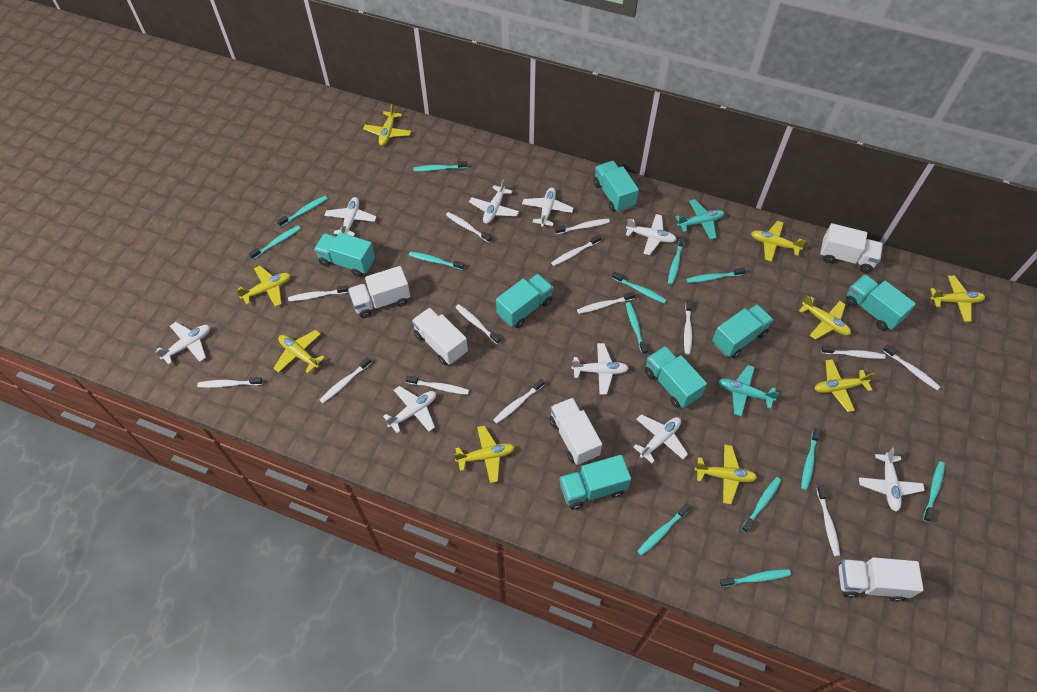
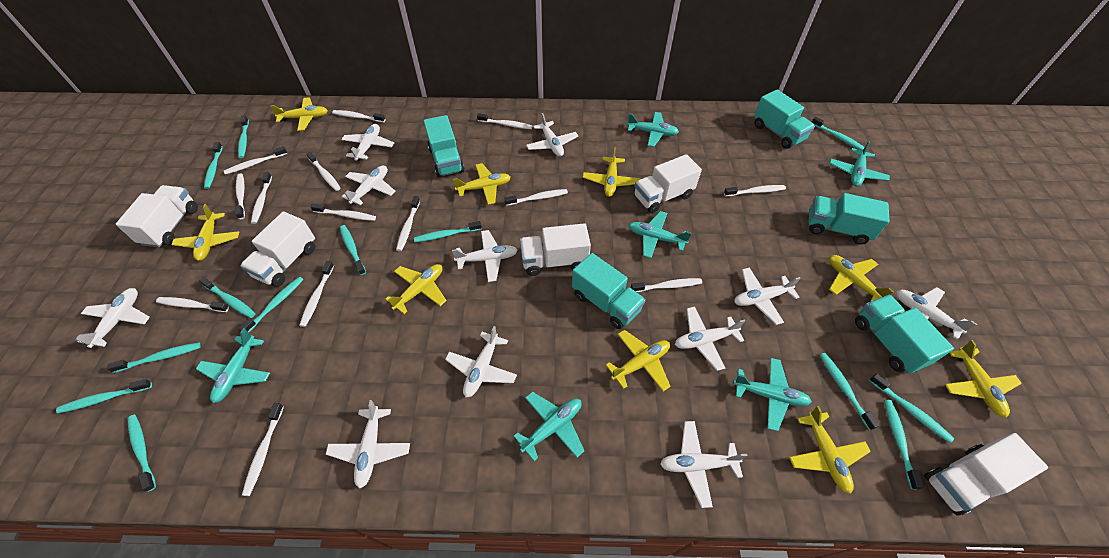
turquoise plane: [675,199,724,240] [718,365,780,417] = 2 -> [196,328,270,403] [514,392,584,461] [627,112,679,147] [628,211,691,258] [733,358,812,431] [829,141,890,187] = 6
turquoise truck: [314,232,375,277] [496,274,554,328] [559,455,631,510] [594,161,639,212] [645,346,707,408] [712,304,773,358] [845,274,916,331] = 7 -> [424,115,465,178] [572,253,646,329] [754,90,815,149] [809,193,890,245] [855,295,954,374] = 5
white plane: [155,322,210,365] [324,197,376,236] [383,386,436,433] [469,179,519,224] [522,188,573,227] [571,343,629,395] [626,214,677,255] [634,414,688,463] [859,447,925,512] = 9 -> [75,288,150,348] [326,400,410,488] [341,124,394,161] [342,166,396,205] [445,326,517,398] [452,230,517,282] [526,113,578,157] [660,421,748,508] [675,307,745,371] [734,267,801,325] [896,287,977,340] = 11

